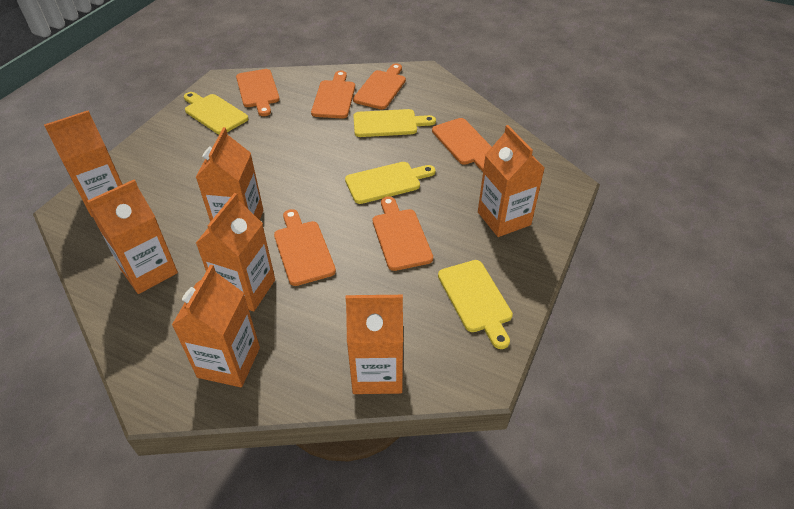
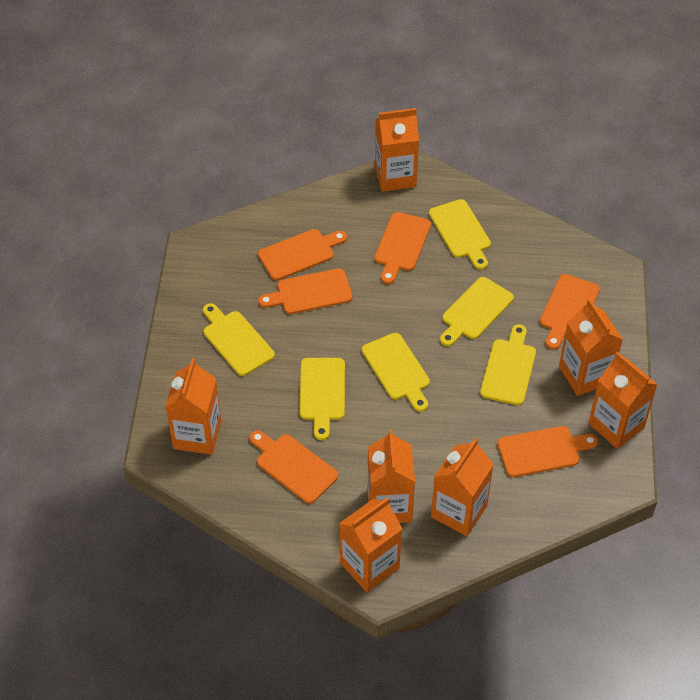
yellow cutting board: [184,92,248,135] [345,162,435,204] [353,109,436,137] [438,260,513,349] = 4 -> [203,303,275,376] [300,358,345,440] [362,333,430,412] [429,199,491,270] [440,277,514,346] [480,324,536,405] = 6

